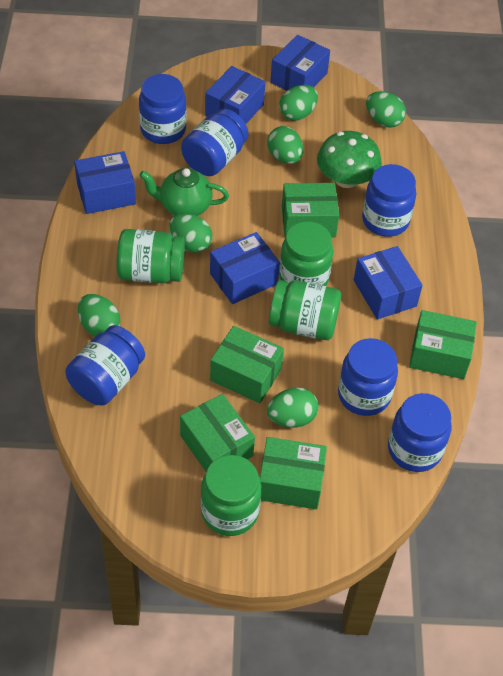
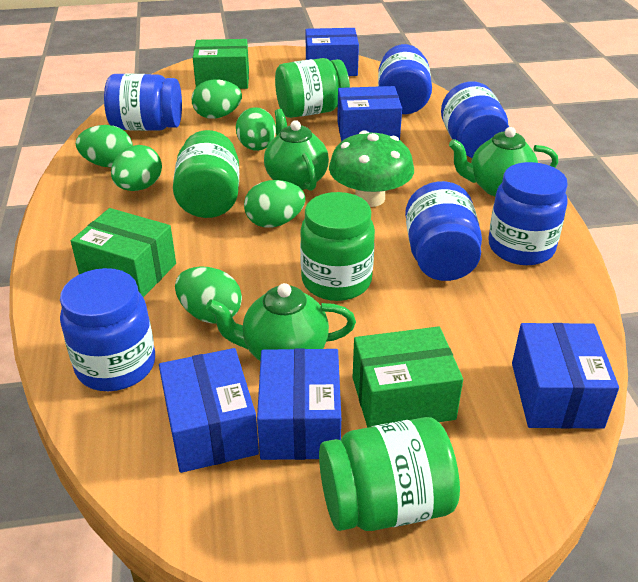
green box: [180,394,255,471] [210,326,284,403] [260,437,327,509] [282,183,339,238] [409,310,477,379] = 5 -> [71,208,176,297] [193,39,249,89] [353,326,463,428] = 3
green teapot: [139,168,229,216] = 1 -> [206,283,356,361] [264,109,329,191] [449,127,558,196] = 3

